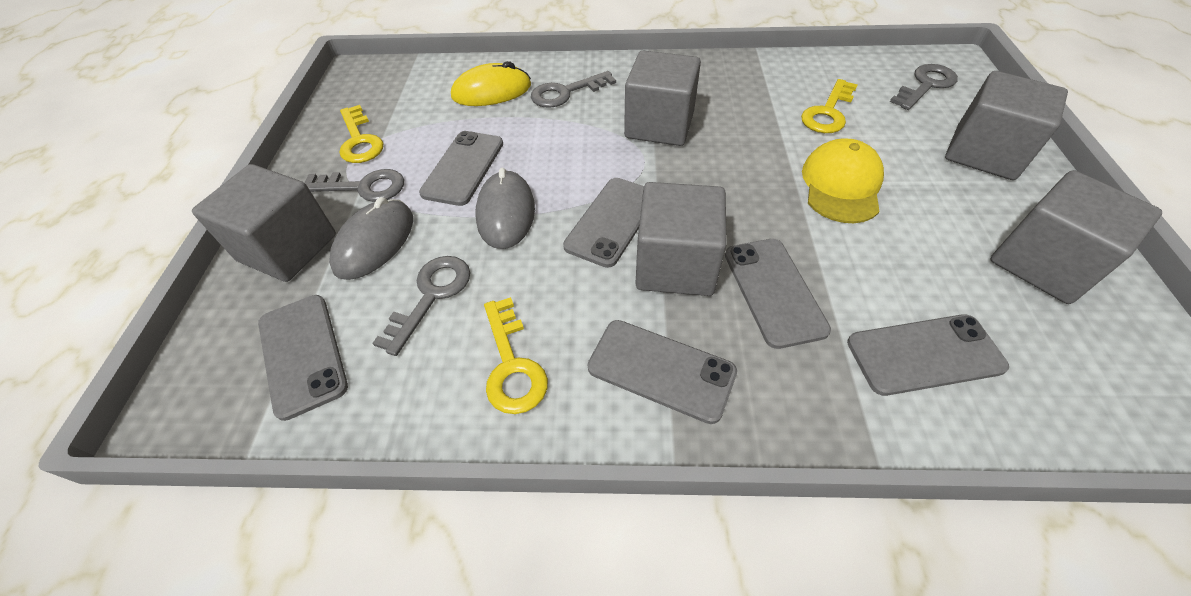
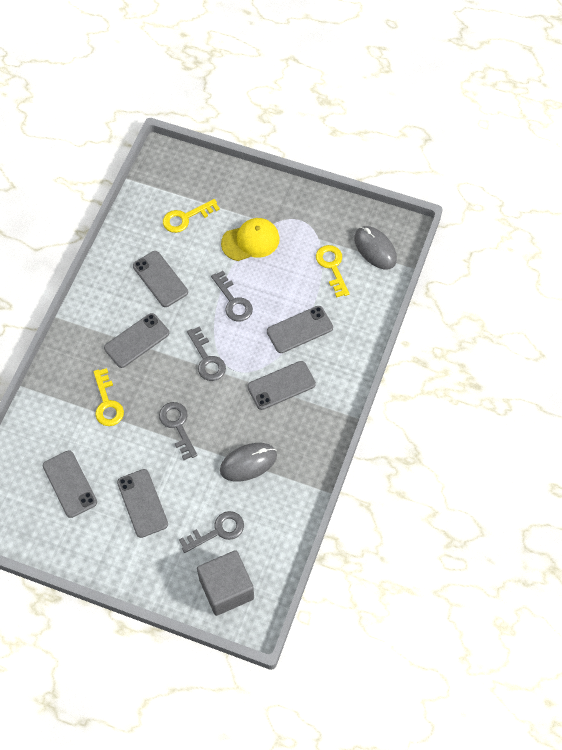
grey cube: [192,164,336,282] [624,51,701,146] [635,182,727,296] [945,71,1068,180] [990,170,1162,304] = 5 -> [197,550,254,616] = 1
yellow mouse: [451,61,531,106] = 1 -> none = 0

